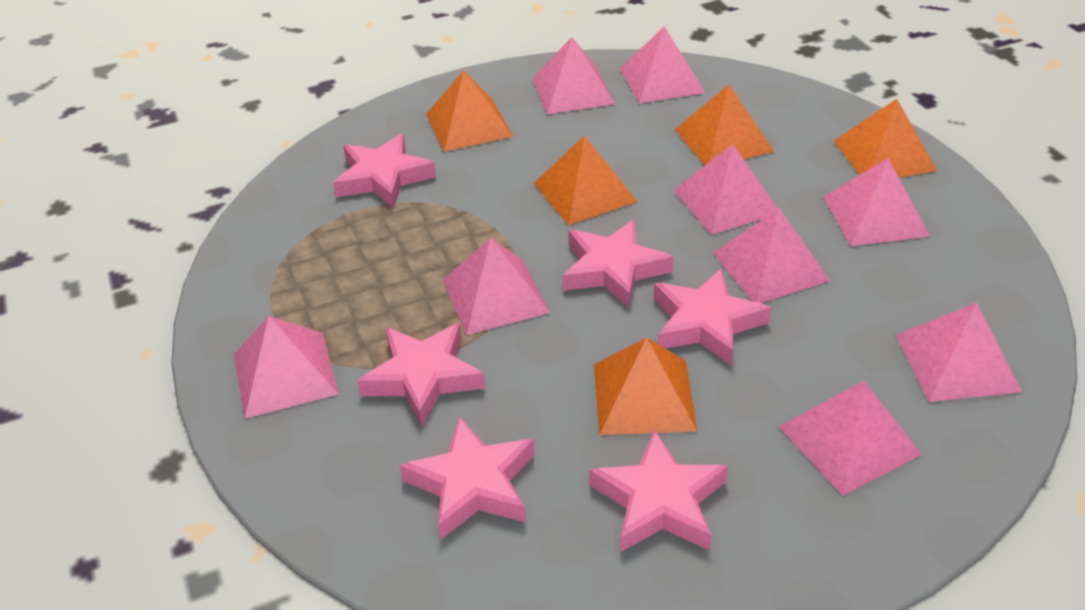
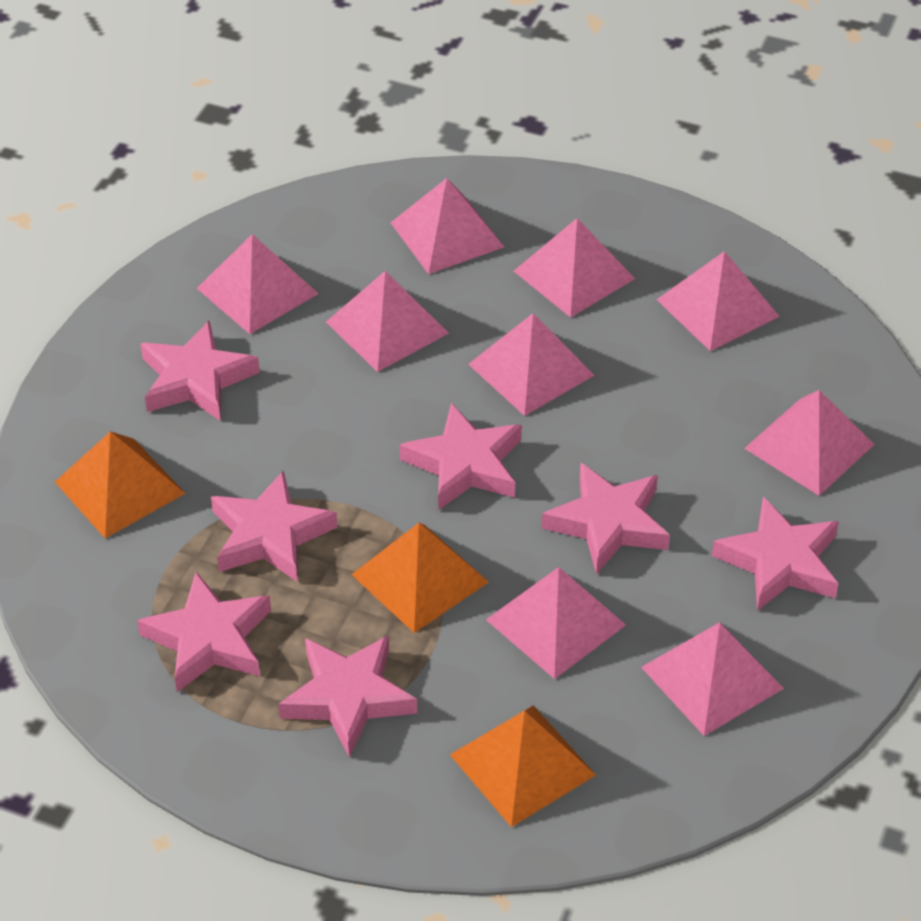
orange pyramid: [426,71,514,152] [534,136,638,225] [594,337,698,435] [675,85,774,166] [834,99,937,178] = 5 -> [55,431,186,538] [351,523,489,633] [450,705,596,827] = 3
pink star: [333,134,436,209] [357,323,486,427] [400,416,535,540] [562,219,674,308] [589,430,728,552] [654,268,771,366] = 6 -> [137,572,271,692] [141,320,260,421] [211,470,337,582] [278,635,417,757] [400,403,522,510] [542,462,670,575] [712,497,839,611] = 7

